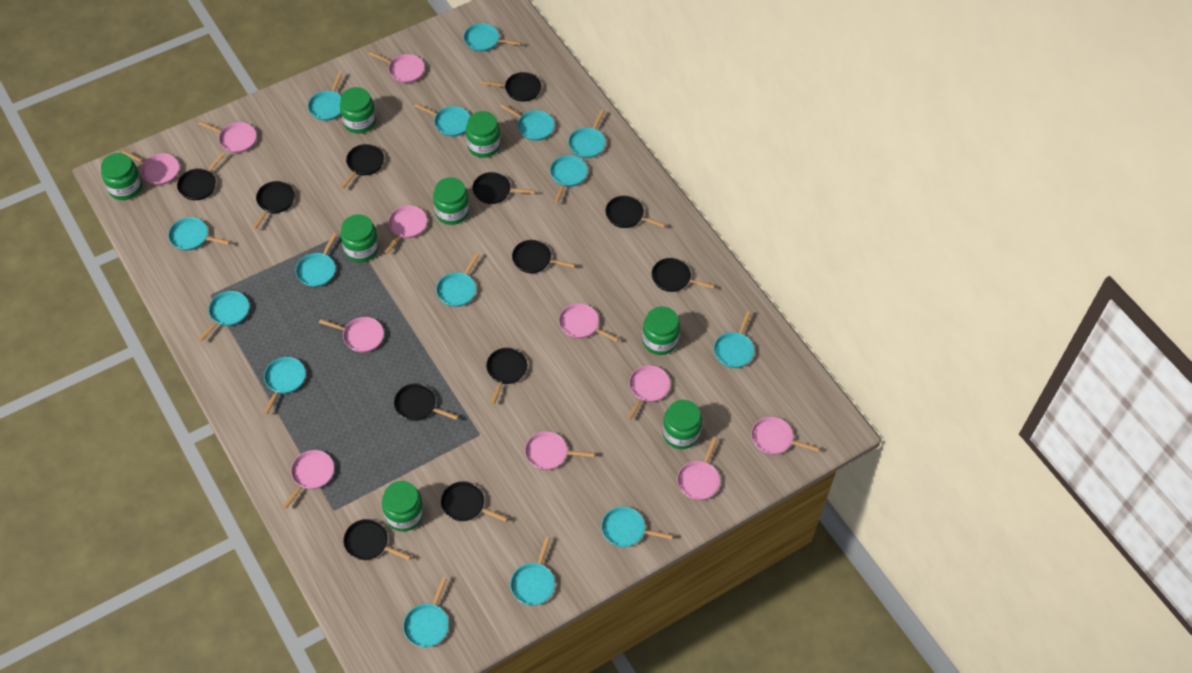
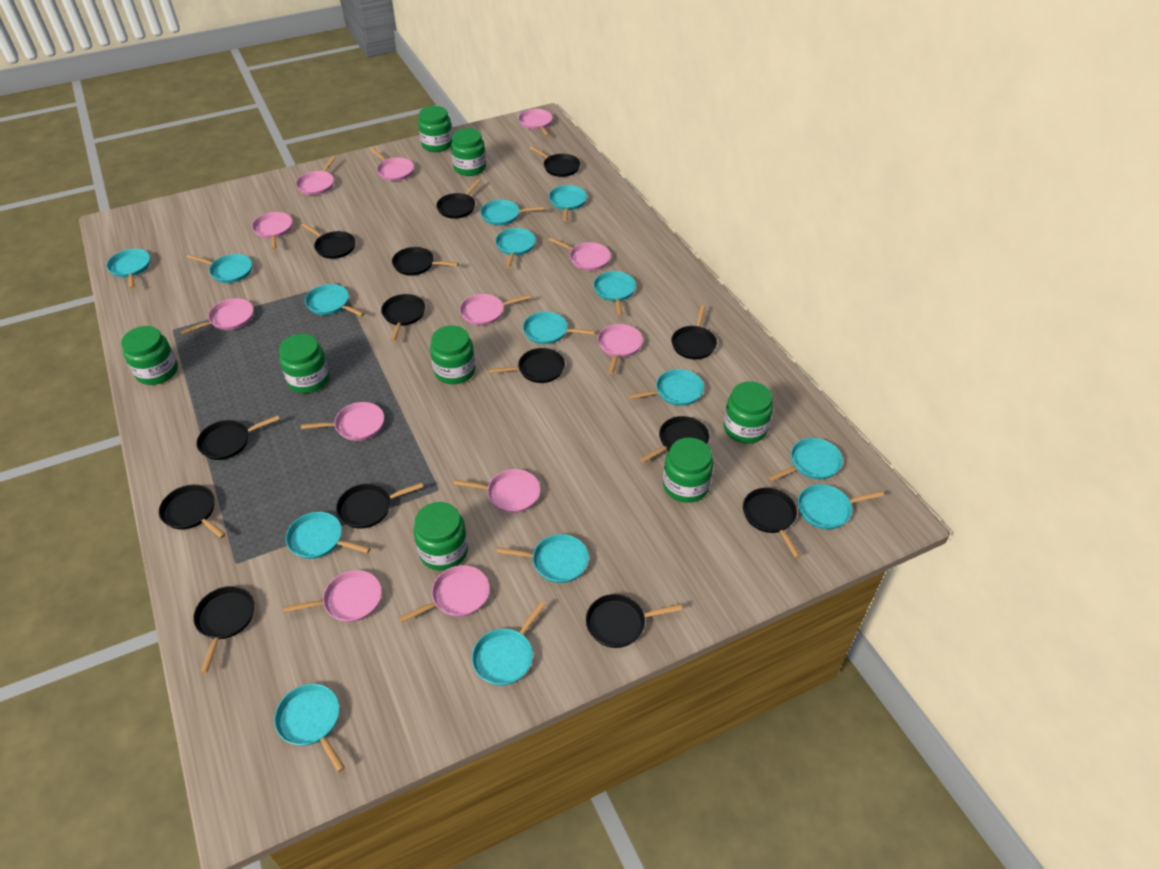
black pan: [177,152,225,200] [252,181,295,229] [340,144,384,189] [343,519,411,560] [394,384,459,421] [441,481,508,522] [472,172,535,204] [481,72,541,102] [486,348,527,404] [512,240,575,273] [605,196,666,228] [652,258,715,292] = 12 -> [159,484,226,538] [193,586,254,673] [196,415,280,460] [302,223,355,259] [336,482,423,529] [381,294,425,342] [392,247,458,276] [436,179,481,219] [488,348,565,383] [529,146,580,177] [586,594,682,648] [640,416,709,463] [671,305,717,359] [743,488,800,558] = 14
pink pan: [122,151,179,185] [198,121,257,153] [282,450,334,509] [319,317,384,353] [369,52,425,83] [385,205,427,254] [525,431,595,470] [559,303,619,342] [627,365,670,420] [677,438,720,500] [751,417,819,455] = 11 -> [181,298,254,335] [252,212,292,249] [283,570,382,622] [296,156,336,195] [301,402,384,441] [370,148,414,181] [399,565,490,623] [454,469,540,513] [460,294,530,325] [518,109,553,136] [549,237,611,271] [598,324,643,374] = 12

